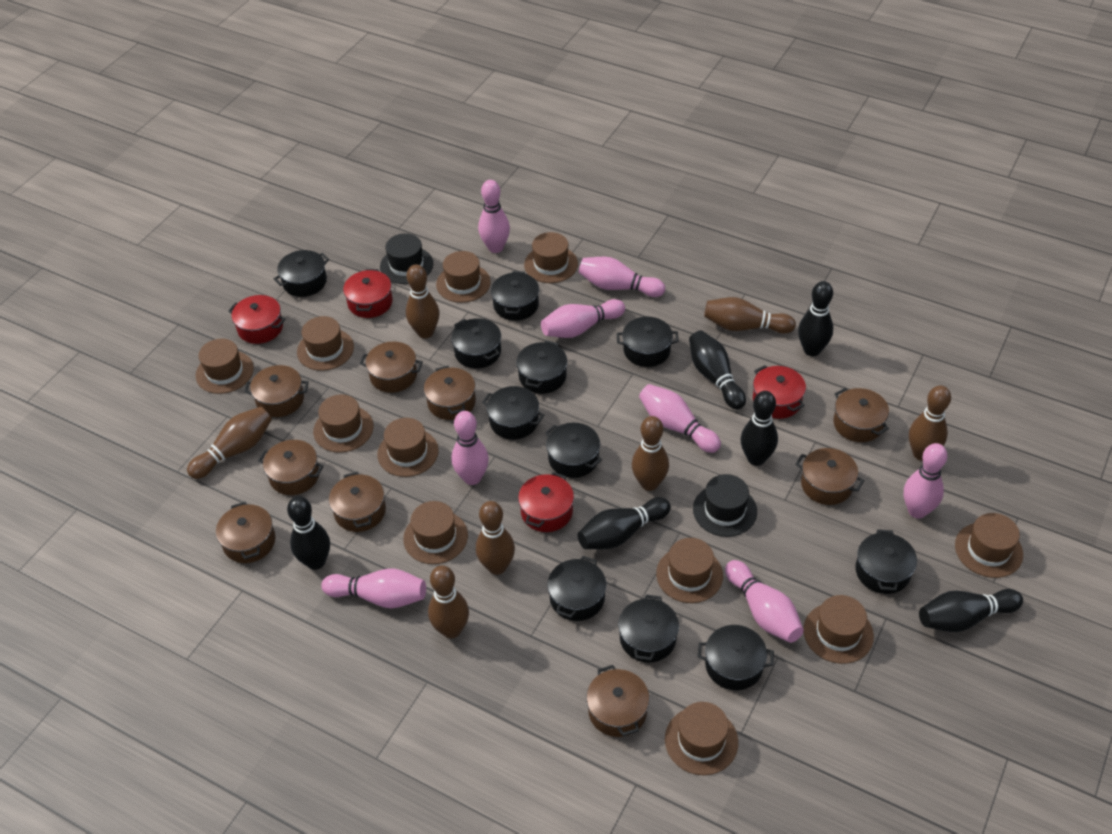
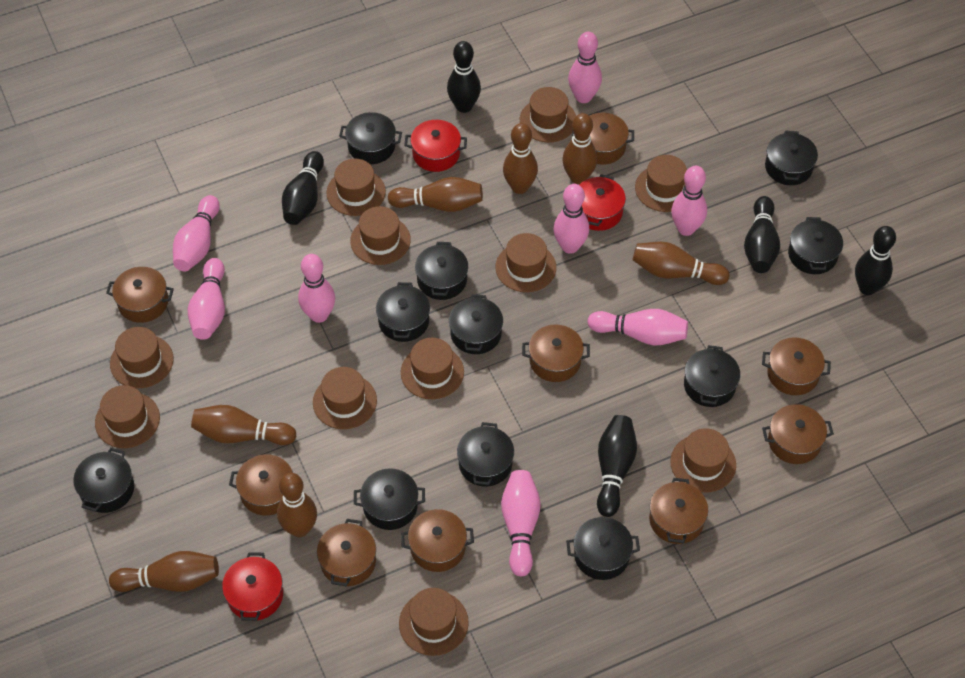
black bowling pin: [287,496,330,570] [578,497,671,549] [689,331,746,410] [741,391,778,466] [798,281,833,356] [919,589,1023,632] = 6 -> [282,151,324,225] [447,41,481,113] [597,415,637,517] [744,196,780,273] [855,226,896,295] = 5
black hat: [380,233,434,284] [693,474,757,537] = 2 -> none = 0
red pot: [228,295,286,344] [343,269,393,318] [518,472,574,532] [753,365,806,419] = 4 -> [222,552,283,621] [404,120,467,172] [579,174,626,231] = 3

